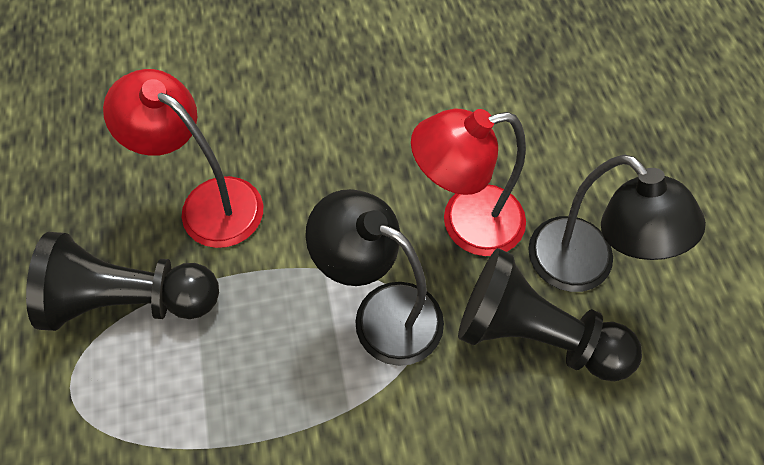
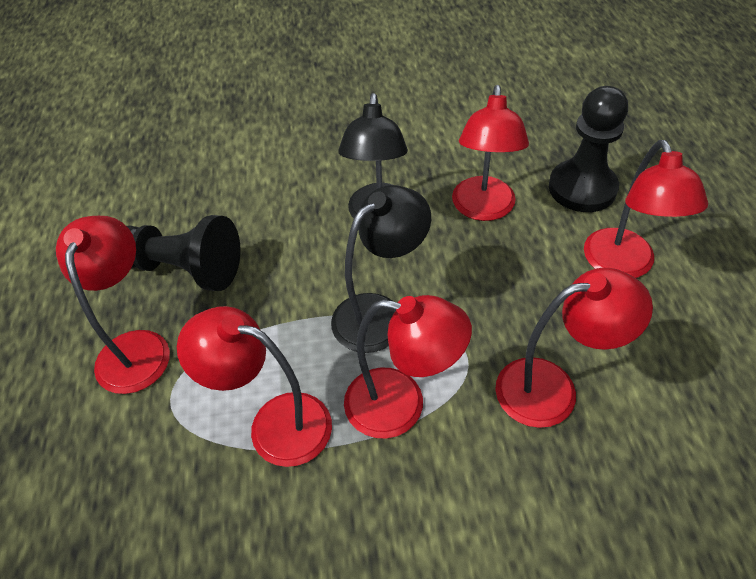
red lamp: [103,69,263,248] [411,109,526,256] = 2 -> [56,216,170,394] [177,306,332,467] [344,295,472,439] [452,85,529,221] [495,268,653,428] [584,140,708,278] = 6

